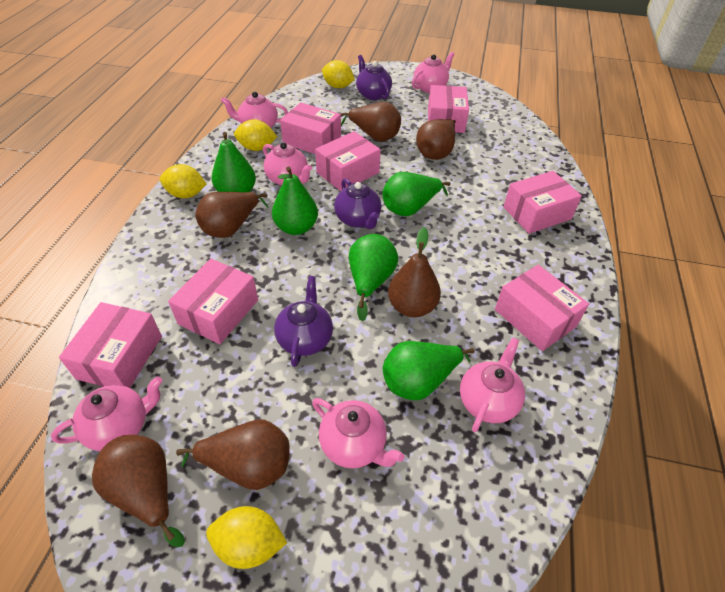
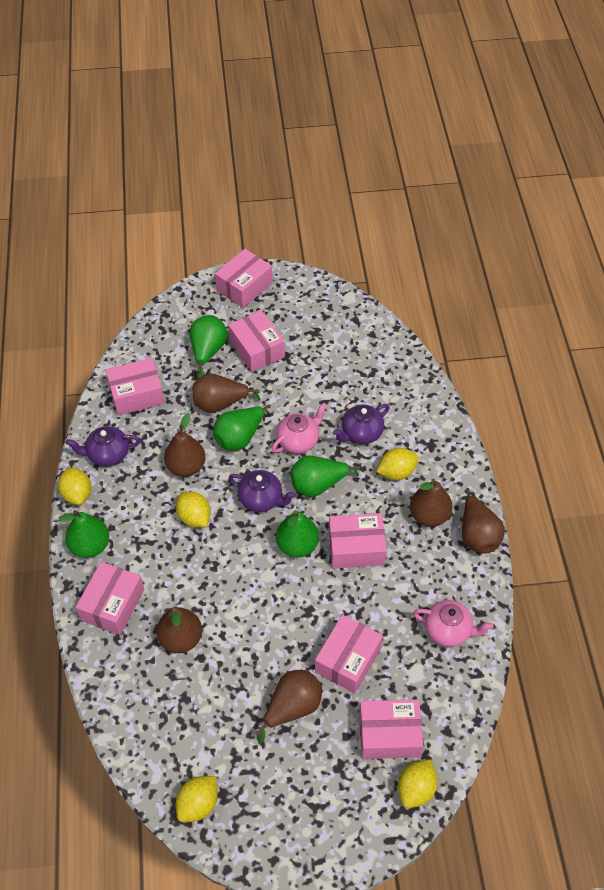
pink teapot: [51,377,163,451] [221,92,288,128] [263,142,312,186] [312,398,405,468] [412,52,455,93] [460,337,525,432] = 6 -> [272,403,327,454] [413,600,494,647] = 2
yellow lemon: [160,164,206,198] [206,506,287,569] [234,119,277,151] [322,60,355,88] = 4 -> [58,467,91,505] [176,491,211,527] [176,776,218,822] [376,448,419,480] [398,759,438,808] = 5

